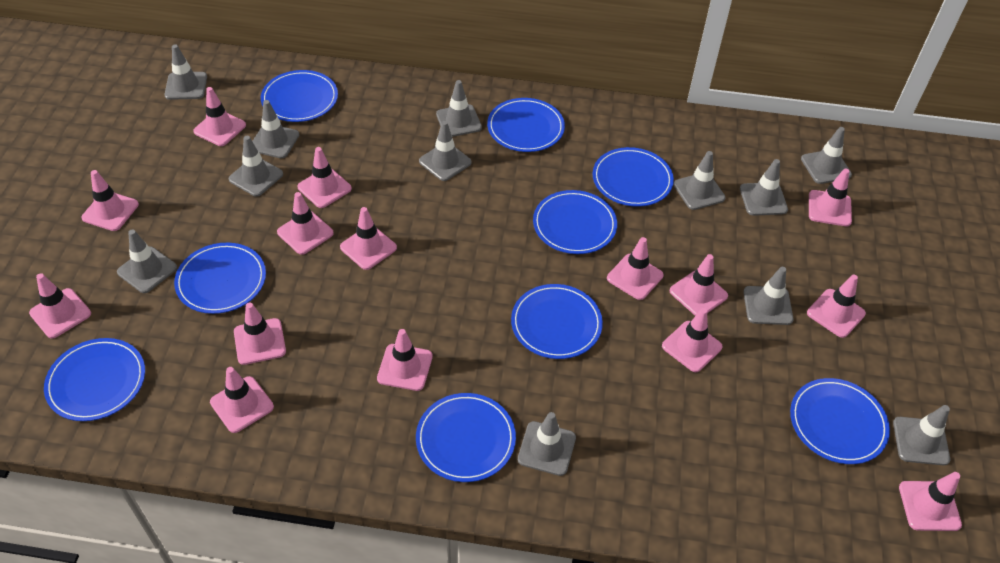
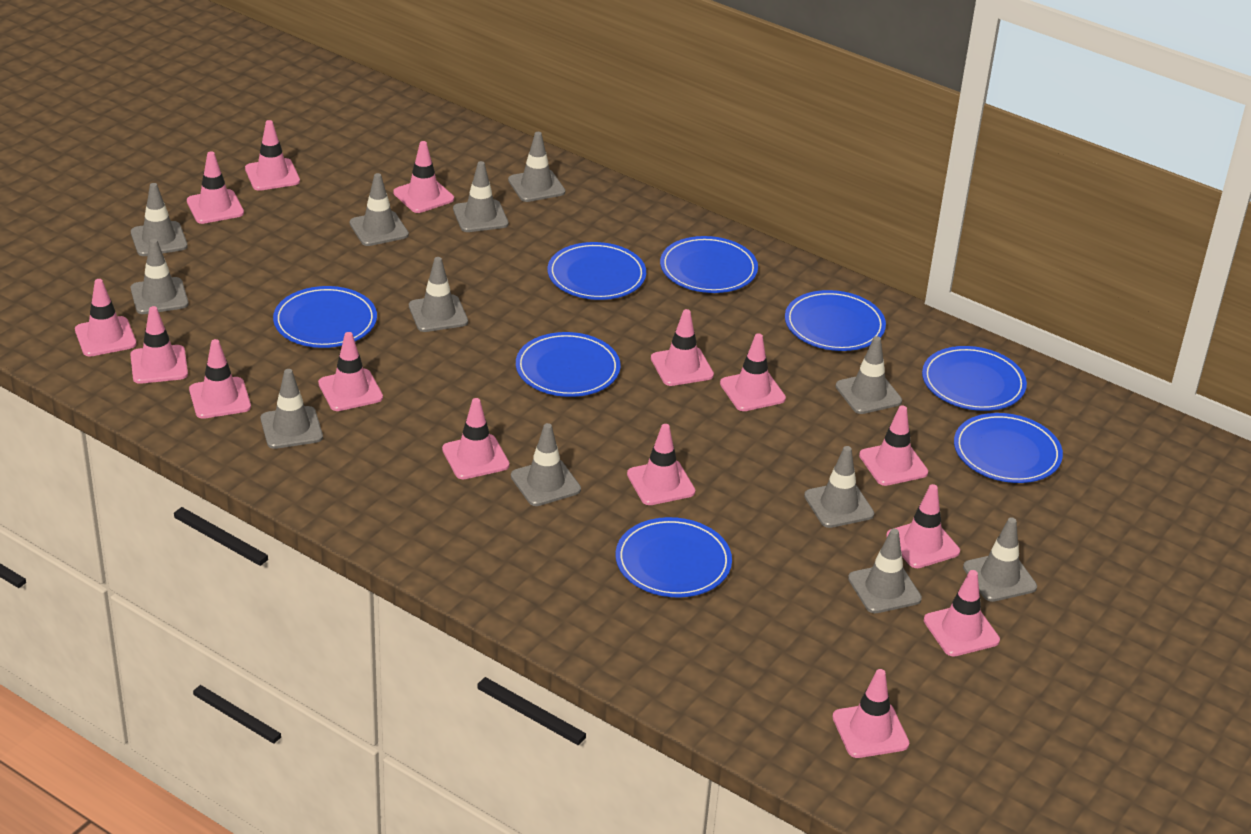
blue plate: [44,338,145,421] [174,243,266,314] [261,70,338,122] [416,393,516,482] [487,98,565,152] [511,284,603,359] [533,190,617,254] [593,147,674,207] [790,378,890,464] = 9 -> [273,286,377,348] [516,332,621,397] [548,242,646,300] [616,517,732,598] [660,236,758,293] [785,290,886,351] [922,346,1027,411] [954,413,1063,483] = 8

